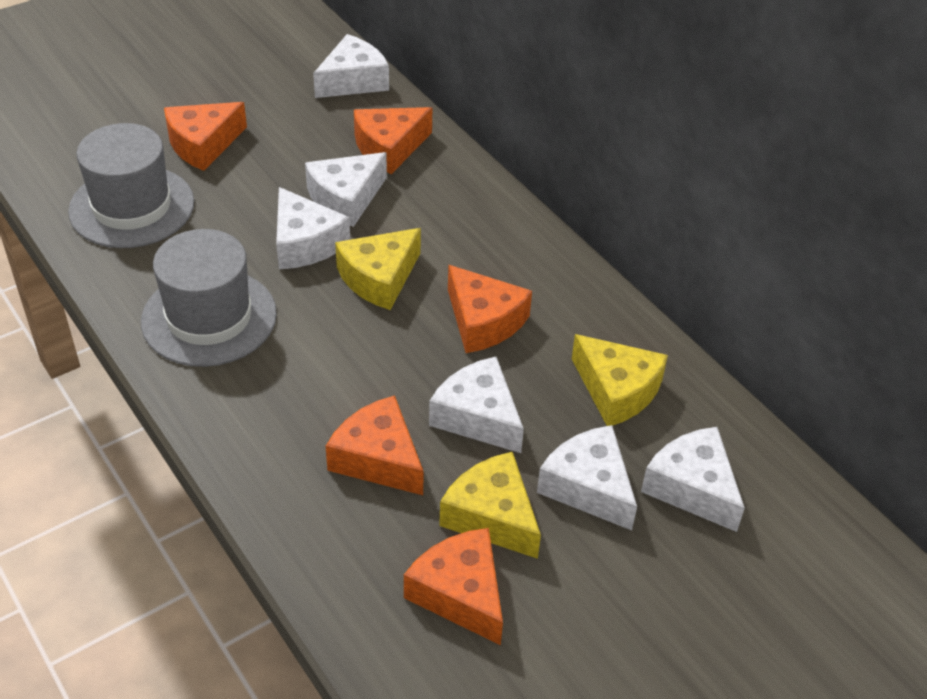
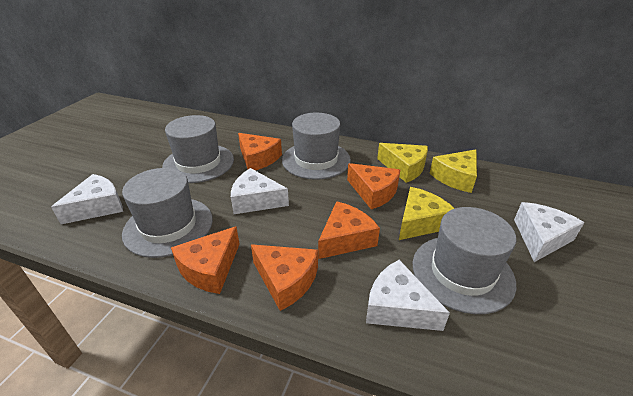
grey hat: [68,123,194,248] [141,229,277,367] = 2 -> [122,168,213,258] [162,115,234,183] [282,113,351,180] [413,207,516,314] = 4
white cheese: [276,187,350,269] [305,152,387,227] [313,34,389,98] [429,357,524,453] [537,425,637,530] [641,427,745,532] = 6 -> [51,174,123,224] [231,168,289,214] [366,260,450,331] [514,202,585,262] = 4

